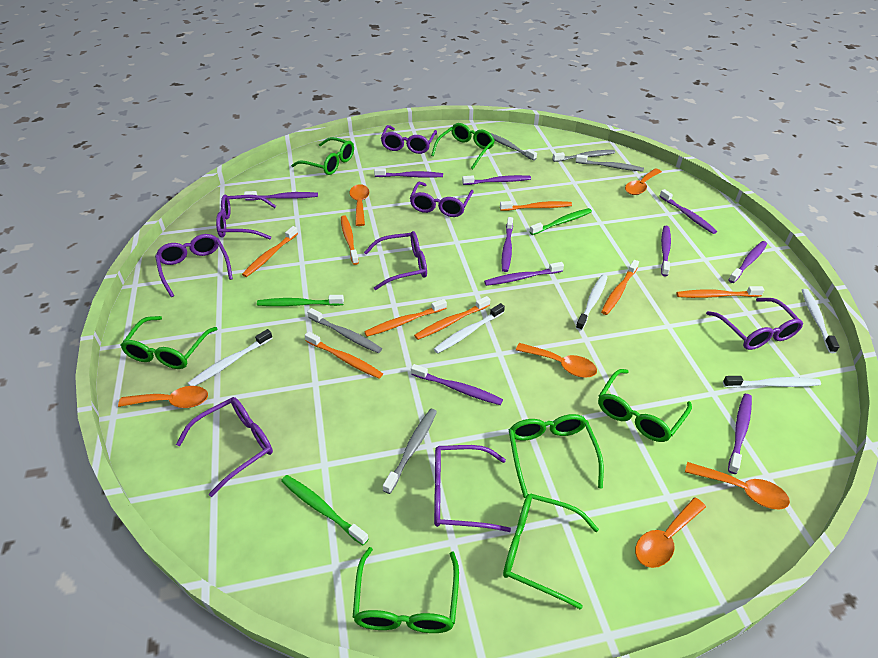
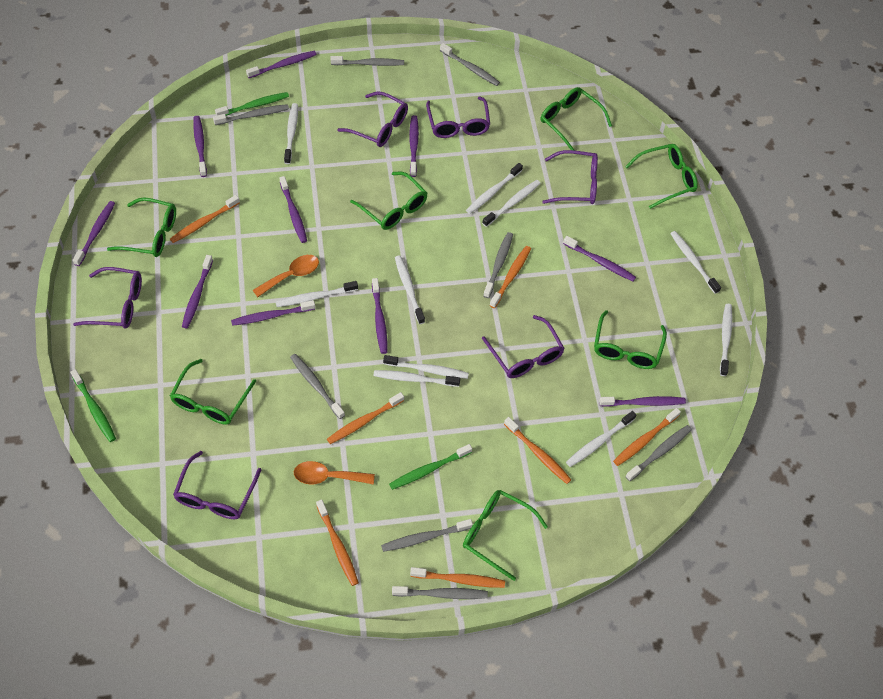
grey toothbrush: [307,308,382,353] [383,409,437,494] [490,133,537,161] [552,150,615,162] [576,154,644,172] = 5 -> [213,104,289,125] [290,354,345,419] [331,56,404,66] [381,519,473,552] [392,586,488,599] [440,43,500,86] [483,232,513,298] [625,425,692,481] = 8
orange spoon: [118,386,208,408] [349,184,369,226] [516,343,597,378] [625,168,662,195] [635,497,706,568] [685,462,790,510] = 6 -> [253,255,319,297] [294,461,375,485] = 2
orange toothbrush: [242,226,298,277] [305,331,383,379] [341,215,359,265] [364,299,447,337] [414,296,490,340] [500,201,572,211] [601,260,639,315] [676,286,764,298] = 8 -> [170,195,240,243] [316,500,359,586] [327,392,404,444] [410,567,505,588] [489,246,531,308] [504,417,571,484] [613,408,681,466] = 7
purple glasses: [155,234,233,297] [176,397,273,497] [216,195,276,239] [364,231,427,290] [381,125,437,154] [410,182,474,217] [434,445,511,532] [706,298,803,350] = 8 -> [73,267,142,329] [173,451,261,519] [337,91,408,147] [426,96,490,138] [482,315,565,378] [542,150,598,204] = 6
white toothbrush: [188,329,273,386] [434,303,505,353] [576,275,608,331] [723,376,821,388] [802,289,840,353] = 5 -> [276,281,358,307] [284,103,298,164] [373,370,460,387] [383,355,469,379] [395,255,425,324] [466,163,523,214] [482,180,541,227] [566,411,636,467] [670,231,721,294] [720,304,732,376] = 10

